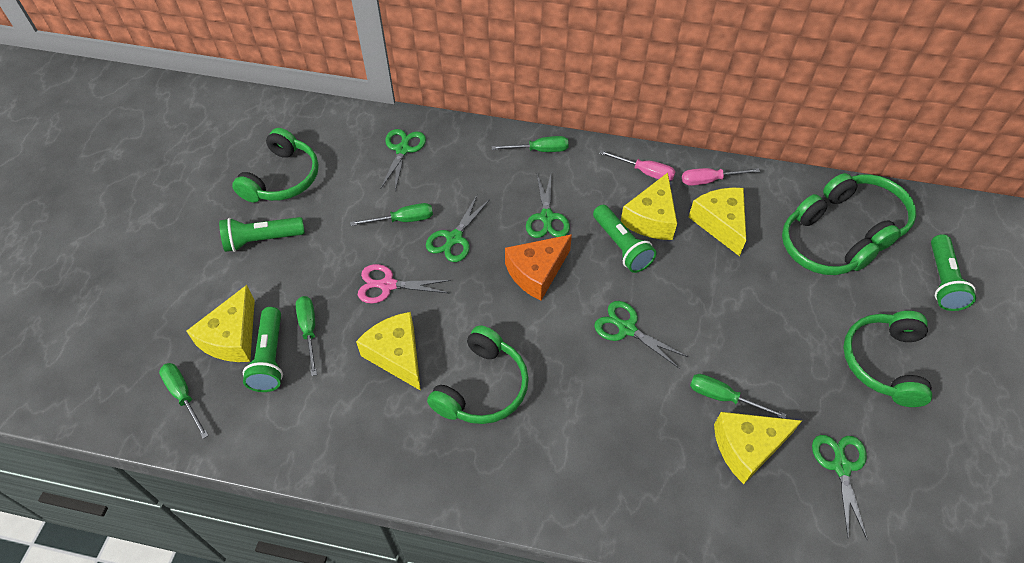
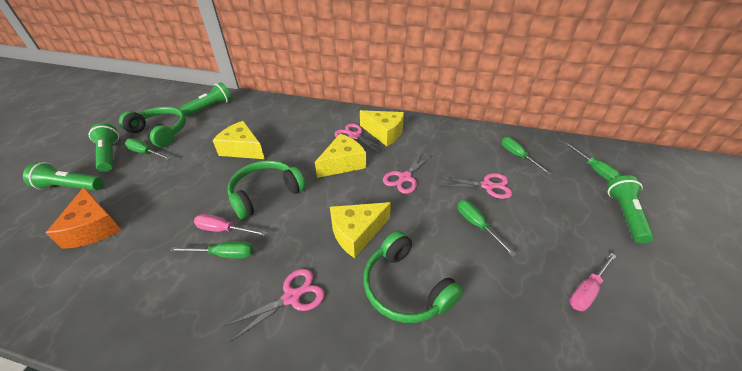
green headphones: [232,128,319,203] [427,325,529,424] [782,194,880,275] [823,173,916,251] [843,311,932,407] = 5 -> [119,106,186,147] [228,160,306,219] [363,231,463,323] = 3
green scissors: [381,129,426,191] [426,195,490,262] [526,174,570,238] [594,301,688,369] [812,435,867,539] = 5 -> none = 0
pink scissors: [357,264,451,303] = 1 -> [225,269,325,342] [334,124,389,154] [383,152,433,194] [440,173,513,199] = 4
yellow cheese: [186,285,255,362] [356,312,421,391] [621,173,677,240] [689,188,746,256] [714,412,802,484] = 5 -> [212,121,265,159] [315,134,366,178] [330,202,391,258] [360,110,404,146] = 4

